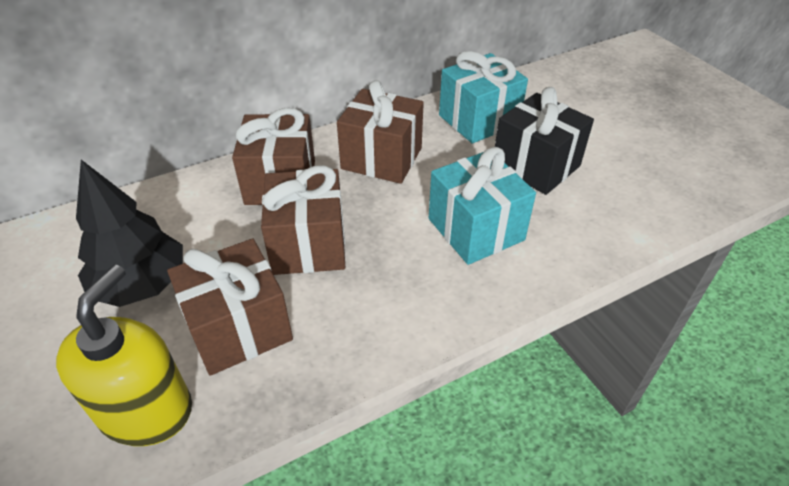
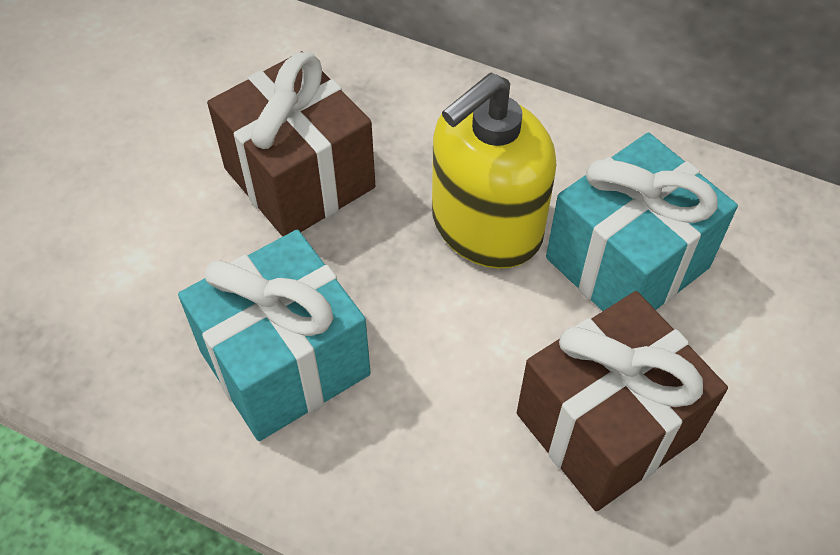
black gift: [495,87,594,195] = 1 -> none = 0
black tree: [76,160,183,307] = 1 -> none = 0
brown gift: [167,238,293,376] [232,108,315,205] [261,165,346,275] [337,80,424,184] = 4 -> [207,51,375,237] [517,291,728,511] = 2

